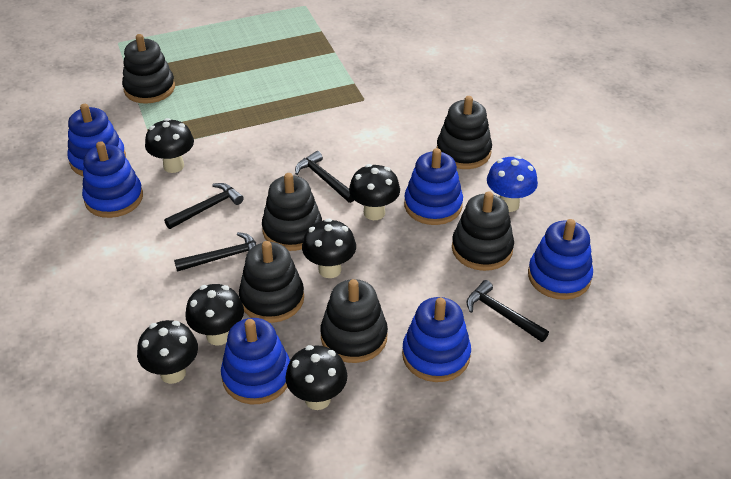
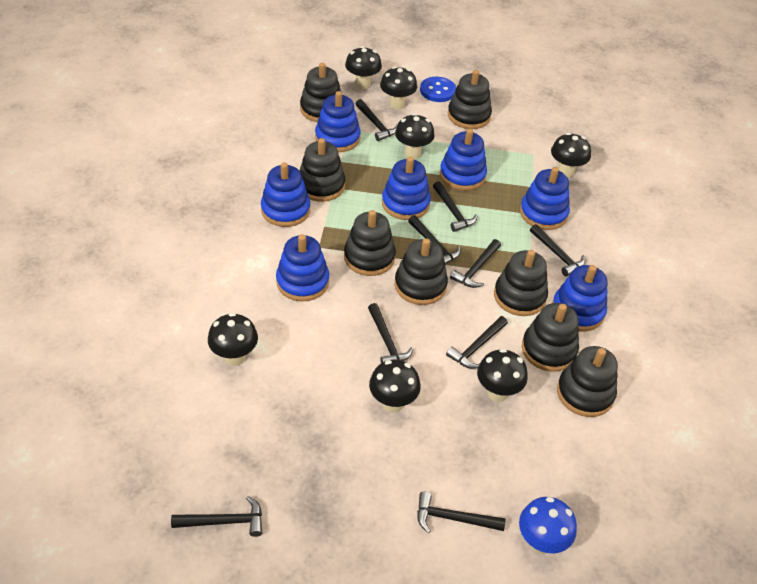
black hammer: [164,183,244,229] [174,232,256,272] [295,151,354,203] [467,280,549,342] = 4 -> [171,496,262,537] [356,99,397,141] [368,303,413,363] [408,215,461,265] [417,492,505,533] [433,181,477,232] [446,316,508,369] [450,239,501,288] [530,224,586,277] = 9
black mushroom: [137,320,198,384] [145,118,194,173] [185,284,244,346] [285,345,348,410] [302,218,356,278] [349,164,400,220] = 6 -> [208,313,258,366] [345,46,382,89] [369,360,421,413] [380,66,417,110] [395,113,435,159] [477,349,528,402] [551,133,591,178] = 7
black stacking toy: [122,34,175,104] [239,241,304,323] [262,173,322,251] [320,279,388,363] [436,96,492,169] [452,191,514,271] = 6 -> [300,63,341,122] [300,138,345,202] [344,210,396,276] [395,238,448,305] [448,70,492,129] [494,250,548,316] [522,303,579,372] [557,346,618,417] = 8
blue button: none = 0 -> [420,77,456,102] = 1
blue stacking toy: [67,104,126,176] [82,141,143,218] [221,318,290,404] [402,297,471,382] [404,148,463,225] [528,219,593,300] = 6 -> [261,162,310,227] [276,234,329,302] [315,91,361,152] [382,157,431,220] [440,129,487,191] [520,167,570,230] [552,265,608,332] = 7

